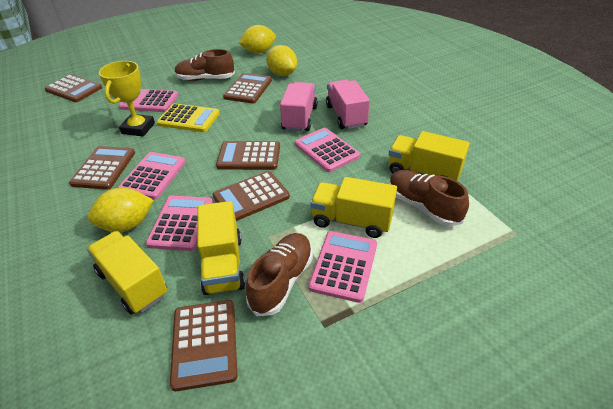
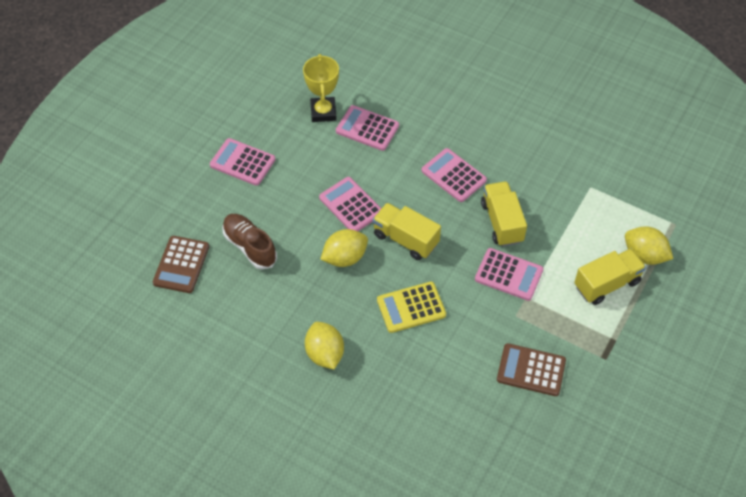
brown calculator: [45,74,102,102] [69,146,135,190] [170,300,237,391] [212,171,290,221] [216,141,280,170] [223,73,272,104] = 6 -> [153,236,209,293] [497,343,566,396] = 2
brown shoe: [175,49,235,81] [246,233,313,316] [389,170,469,227] = 3 -> [222,214,277,270] = 1
pink truck: [280,82,318,132] [326,80,370,129] = 2 -> none = 0
yellow truck: [87,231,168,315] [197,201,245,295] [311,177,397,238] [389,131,470,181] = 4 -> [373,203,441,260] [481,181,527,247] [574,249,646,305] = 3

